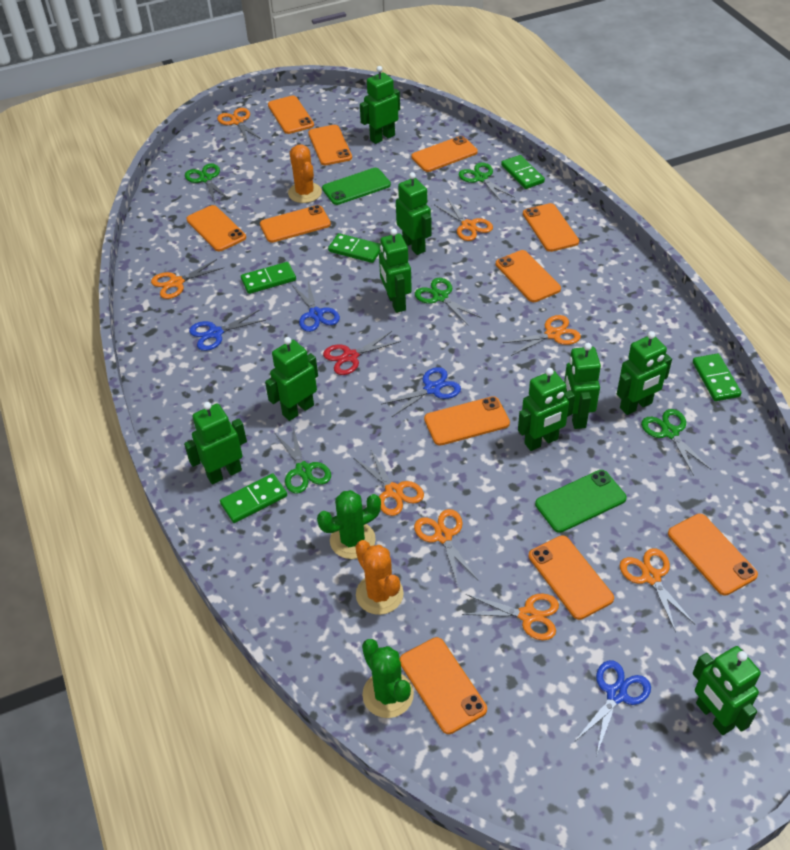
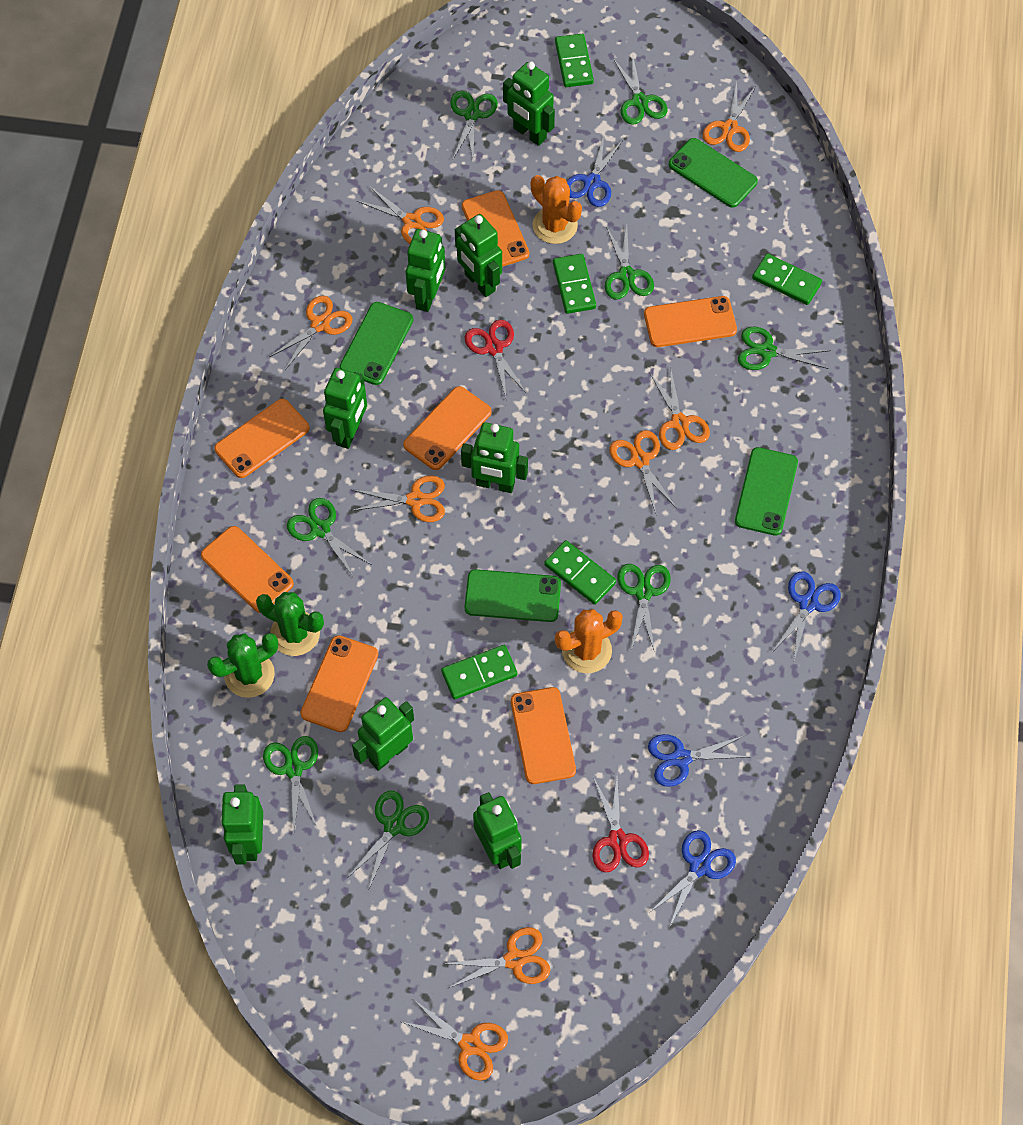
green phone: [322,168,391,205] [535,470,627,533] = 2 -> [340,302,413,385] [465,569,561,622] [669,138,758,208] [735,447,798,536] = 4
green robot: [184,402,247,484] [265,337,318,421] [360,66,400,144] [379,228,412,313] [396,172,431,255] [518,368,575,451] [564,343,601,429] [617,331,672,415] [693,646,761,735] = 9 -> [220,784,263,865] [323,368,367,449] [352,697,414,771] [406,229,445,312] [455,214,502,297] [461,422,528,493] [473,792,522,869] [503,61,555,146] = 8
green scissors: [185,163,230,204] [275,428,331,493] [415,278,482,326] [459,162,515,202] [641,409,711,476] = 5 -> [263,736,318,830] [287,498,372,578] [347,791,429,888] [450,91,498,161] [605,226,654,300] [613,53,667,125] [618,564,671,653] [738,326,831,370] = 8
orange phone: [186,205,246,251] [260,205,331,243] [268,95,314,134] [308,125,352,165] [400,637,487,734] [412,136,478,172] [424,396,510,446] [496,250,561,302] [523,203,579,252] [529,535,614,620] [668,514,758,596] = 11 -> [201,526,294,613] [214,399,310,478] [300,635,378,732] [403,386,492,470] [462,190,529,267] [511,687,576,784] [644,296,737,347] = 7
red scissors: [323,331,401,375] = 1 -> [465,320,527,397] [593,777,649,872] = 2

